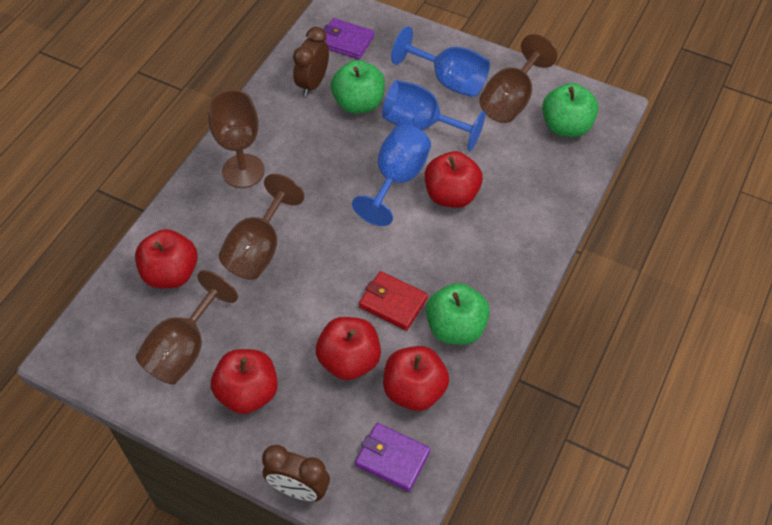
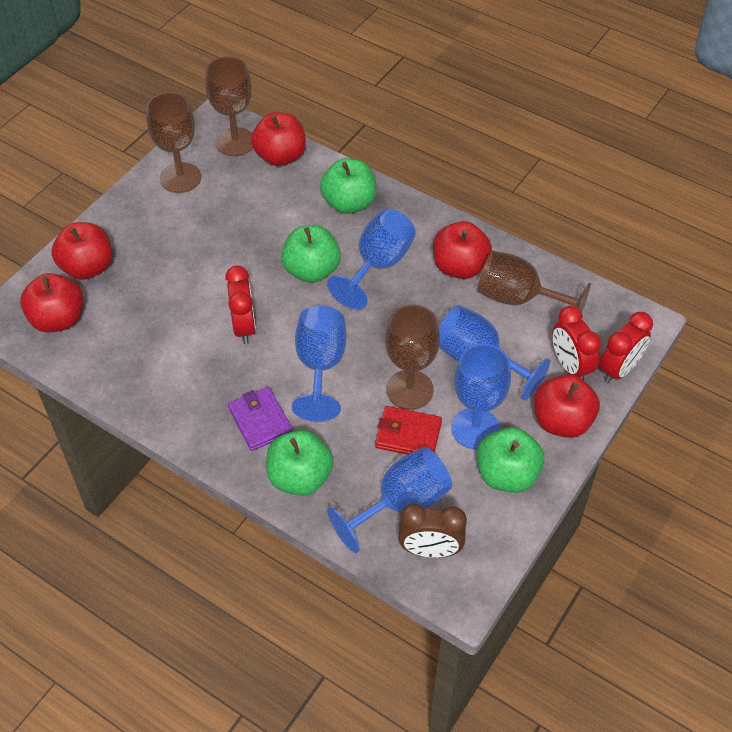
blue goblet: [352,124,431,226] [382,80,486,151] [391,26,490,97] = 3 -> [292,306,346,422] [327,209,416,310] [327,447,452,553] [439,305,550,401] [451,344,511,449] = 5
brown clock: [262,445,330,501] [293,27,329,96] = 2 -> [398,504,467,558] = 1
green apple: [331,60,385,114] [426,283,490,345] [542,83,599,137] = 3 -> [266,430,334,496] [281,225,341,283] [320,158,376,214] [477,427,544,493] = 4
purple wallet: [323,18,374,59] [355,423,430,492] = 2 -> [228,387,293,451] = 1
red clock: none = 0 -> [225,266,256,344] [552,306,601,380] [600,312,653,384] = 3

